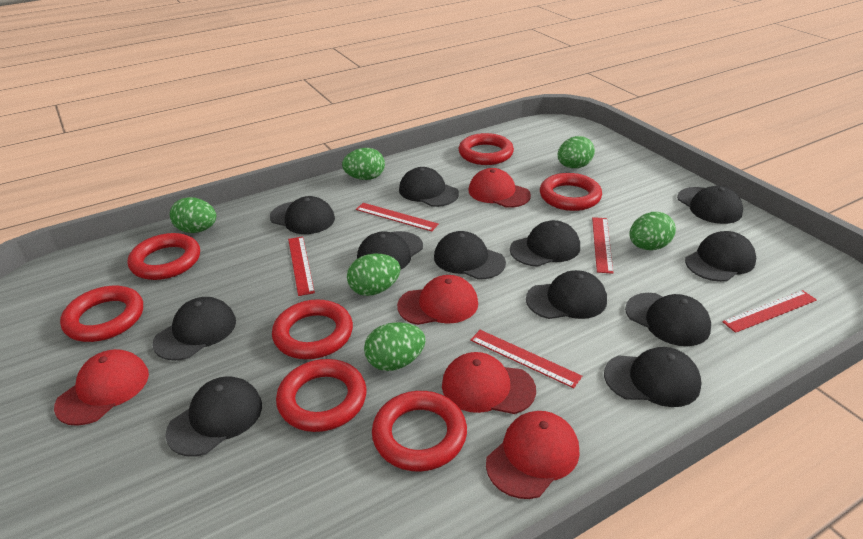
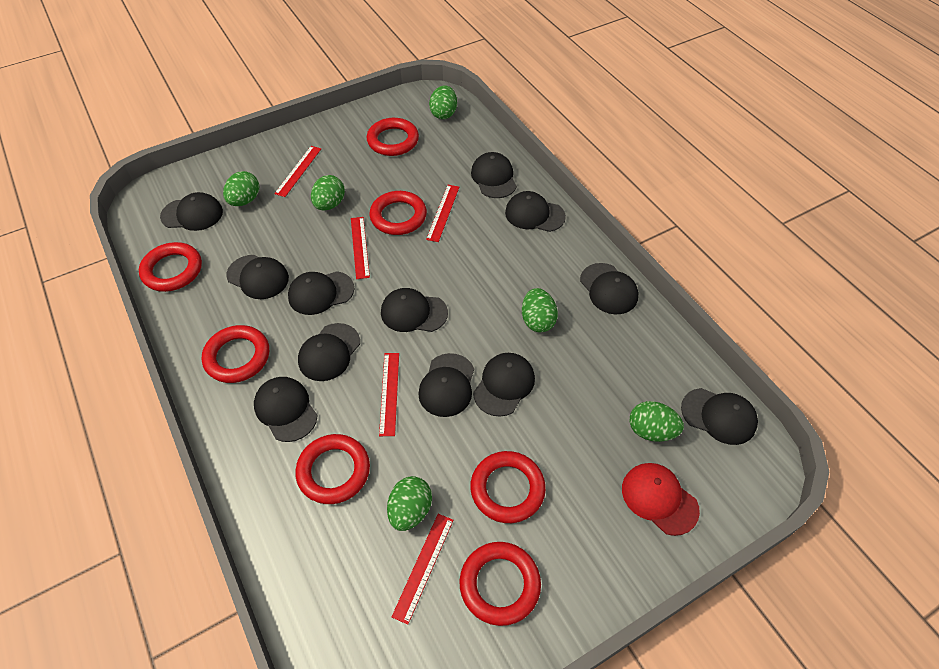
red cap: [54,349,149,426] [397,275,478,325] [442,352,536,414] [468,168,531,208] [486,411,579,499] = 5 -> [622,463,700,536] = 1

